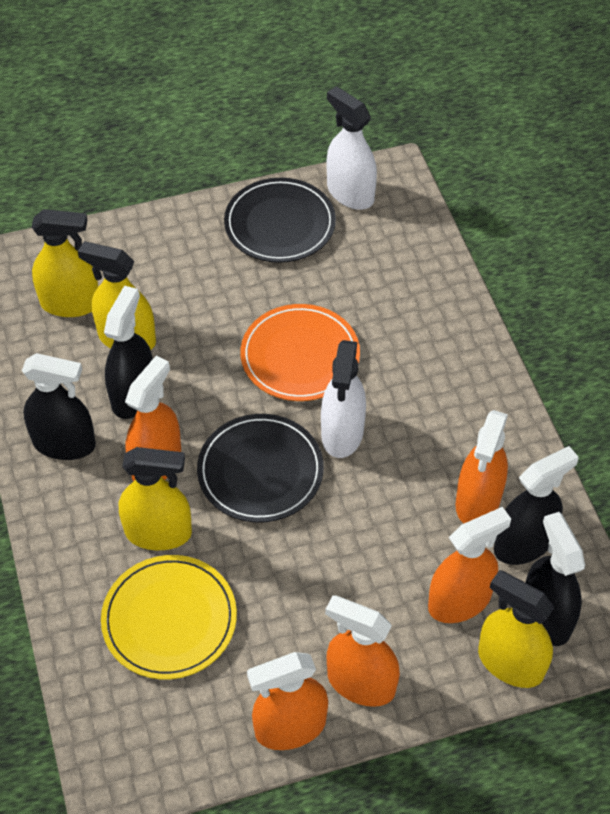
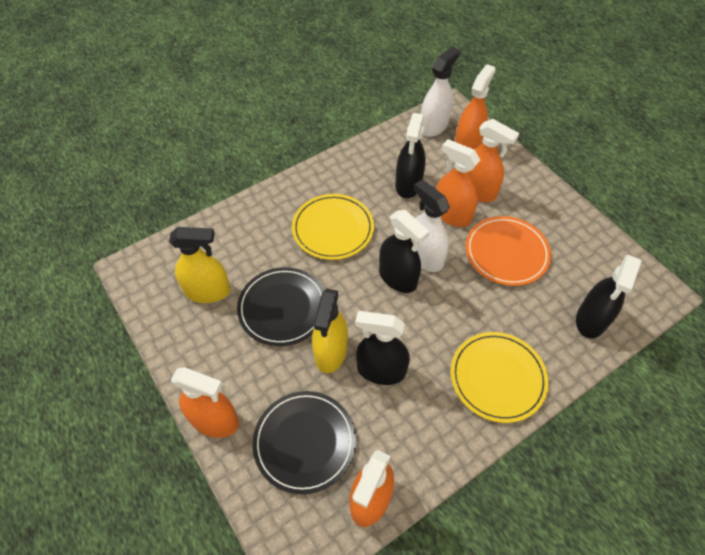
yellow plate: [101,555,237,679] = 1 -> [292,194,374,260] [451,332,549,423] = 2
yellow spray bottle: [32,209,98,317] [78,242,156,350] [119,447,192,550] [478,570,554,688] = 4 -> [169,227,230,303] [312,289,348,373] = 2

